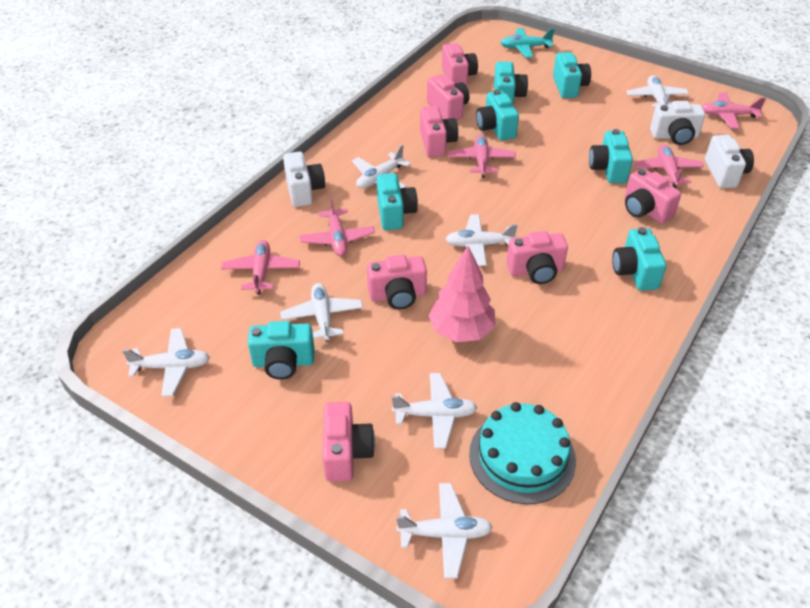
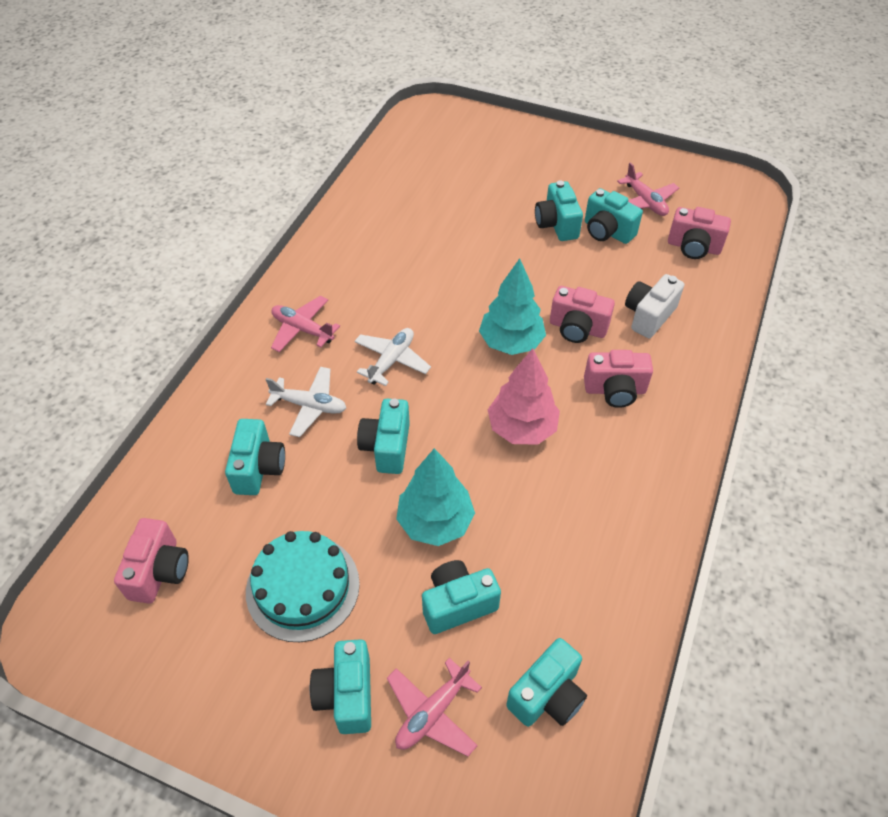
pink camera: [322,402,375,482] [367,255,427,309] [420,106,458,157] [427,74,470,120] [442,43,478,86] [506,231,568,284] [625,168,681,224] = 7 -> [114,518,189,604] [550,286,615,343] [584,350,653,408] [668,207,731,259] = 4
pink plane: [221,240,300,294] [299,197,375,256] [448,135,516,178] [634,144,704,188] [702,92,766,129] = 5 -> [271,296,340,352] [387,658,482,757] [617,162,679,216] = 3
turquoise plane: [500,28,555,58] = 1 -> none = 0
turquoise tree: none = 0 -> [396,448,475,546] [479,258,546,355] = 2
white camera: [283,152,325,207] [650,101,705,145] [705,135,754,188] = 3 -> [625,274,684,338] = 1
white plane: [122,328,210,397] [280,283,363,342] [352,145,411,189] [392,373,478,449] [396,483,493,578] [446,214,518,266] [626,75,689,108] = 7 -> [265,367,346,437] [354,328,431,386] = 2

